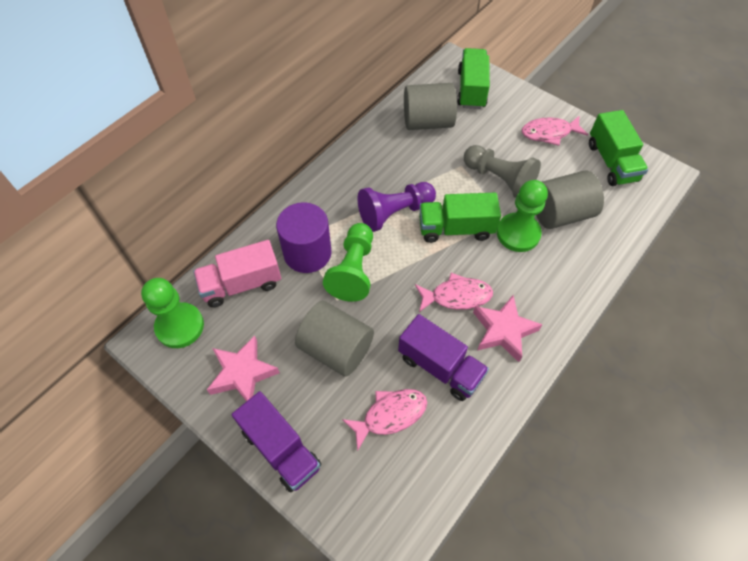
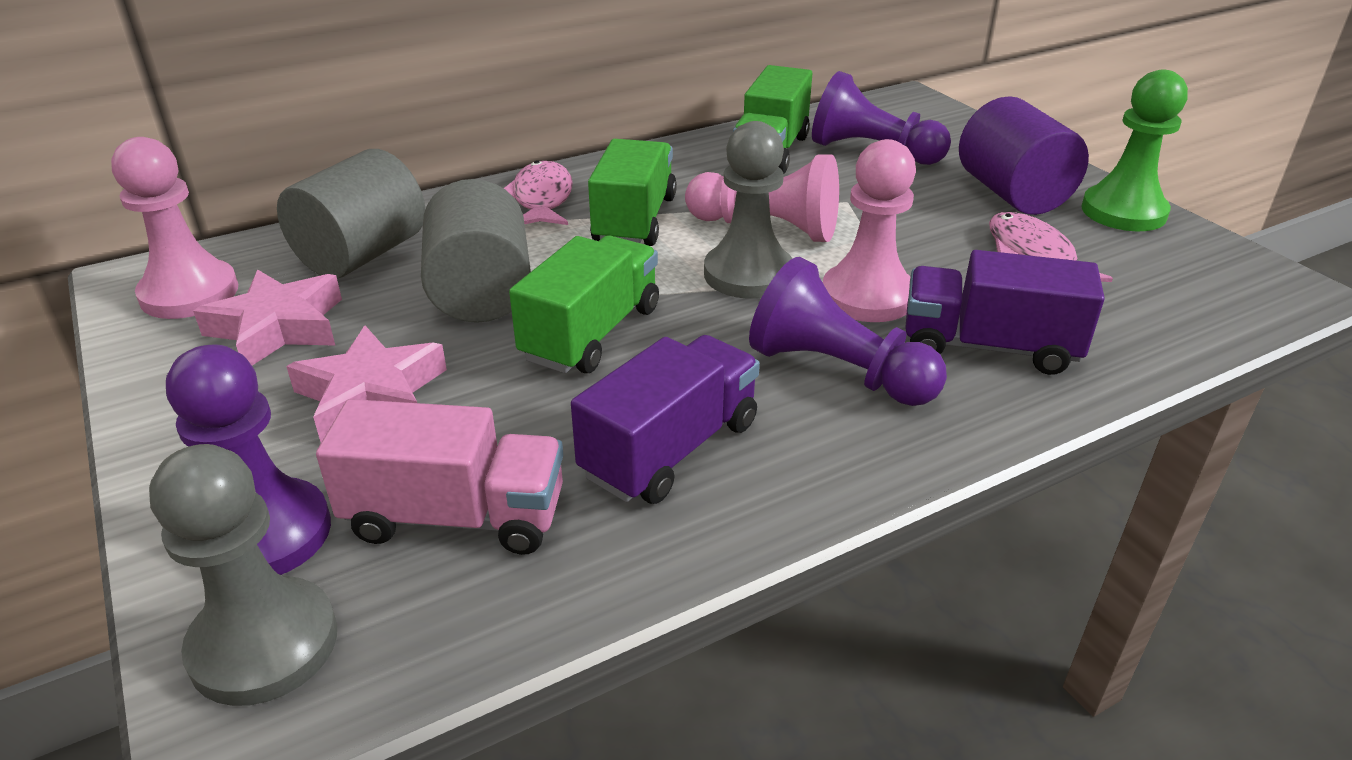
green pawn: [141,278,204,348] [323,223,373,302] [497,180,548,252] = 3 -> [1081,69,1188,231] = 1
grey cylinder: [295,301,374,377] [404,83,457,130] [536,170,604,229] = 3 -> [277,149,426,278] [421,179,531,323] = 2
grey pawn: [464,145,541,198] = 1 -> [149,444,337,706] [704,121,792,299] = 2
pink fish: [342,389,427,451] [415,273,493,312] [522,116,588,146] = 3 -> [503,160,573,225] [989,212,1113,282] = 2
pink pawn: none = 0 -> [111,137,238,319] [685,154,839,242] [823,139,916,322] = 3
purple pawn: [358,182,436,232] = 1 -> [166,344,331,575] [749,257,947,406] [812,71,951,165] = 3

